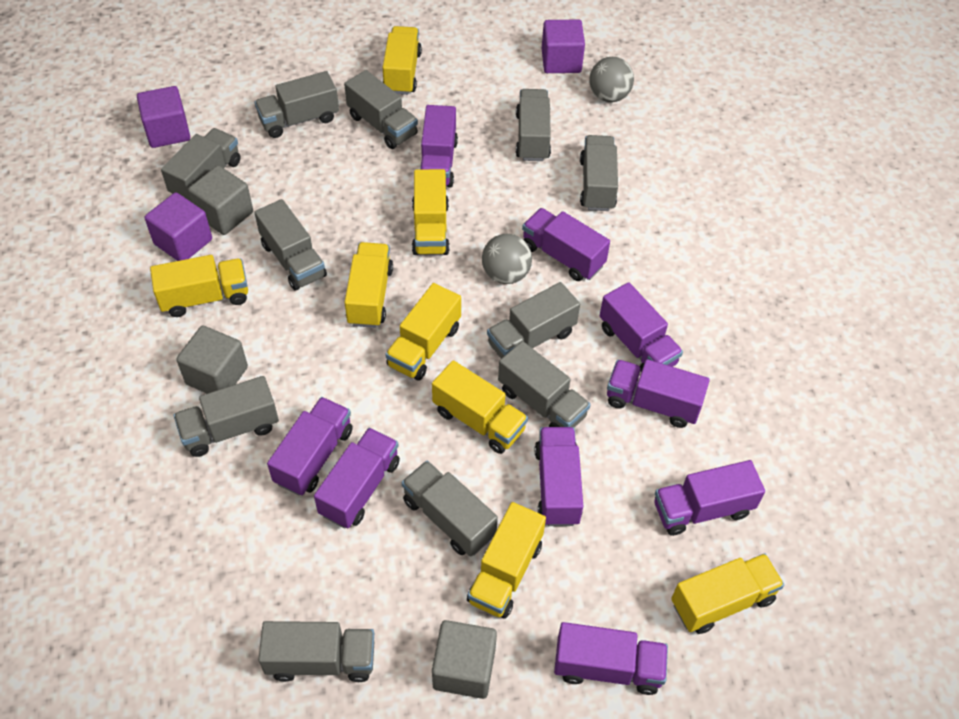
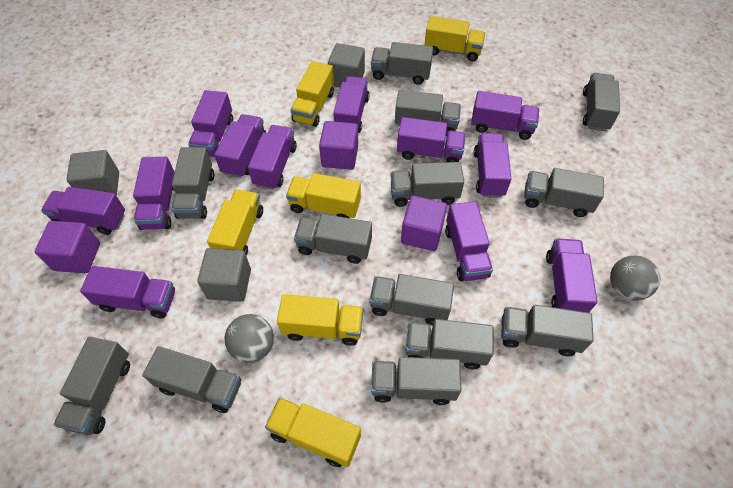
grey truck: [161,128,241,202] [174,376,279,457] [254,199,327,291] [255,71,339,138] [258,621,374,682] [344,70,418,149] [402,461,498,557] [487,282,580,359] [498,341,591,428] [516,89,551,161] [580,135,618,211] = 11 -> [54,337,130,435] [142,346,241,413] [171,147,214,219] [294,214,372,264] [369,274,454,325] [371,42,433,85] [371,357,462,405] [391,162,464,207] [395,90,461,136] [406,319,494,369] [501,305,593,356] [524,168,604,217] [583,73,620,131] = 13
purple truck: [267,397,353,496] [314,428,400,528] [420,105,458,188] [522,208,610,281] [535,427,583,526] [554,622,668,695] [600,282,683,372] [607,359,710,428] [654,460,765,536] = 9 -> [41,187,125,235] [80,266,175,319] [133,157,174,230] [188,90,233,157] [214,114,266,178] [248,125,297,190] [333,76,370,133] [397,117,466,162] [445,201,493,281] [471,91,539,140] [474,133,511,198] [546,239,598,313] = 12
yellow truck: [150,255,248,317] [344,242,393,328] [382,26,422,95] [385,283,461,381] [412,169,450,255] [432,360,528,454] [467,502,546,619] [671,553,784,634] = 8 -> [207,189,263,256] [265,398,361,467] [277,294,363,346] [286,173,361,218] [291,61,334,127] [425,16,485,61] = 6

